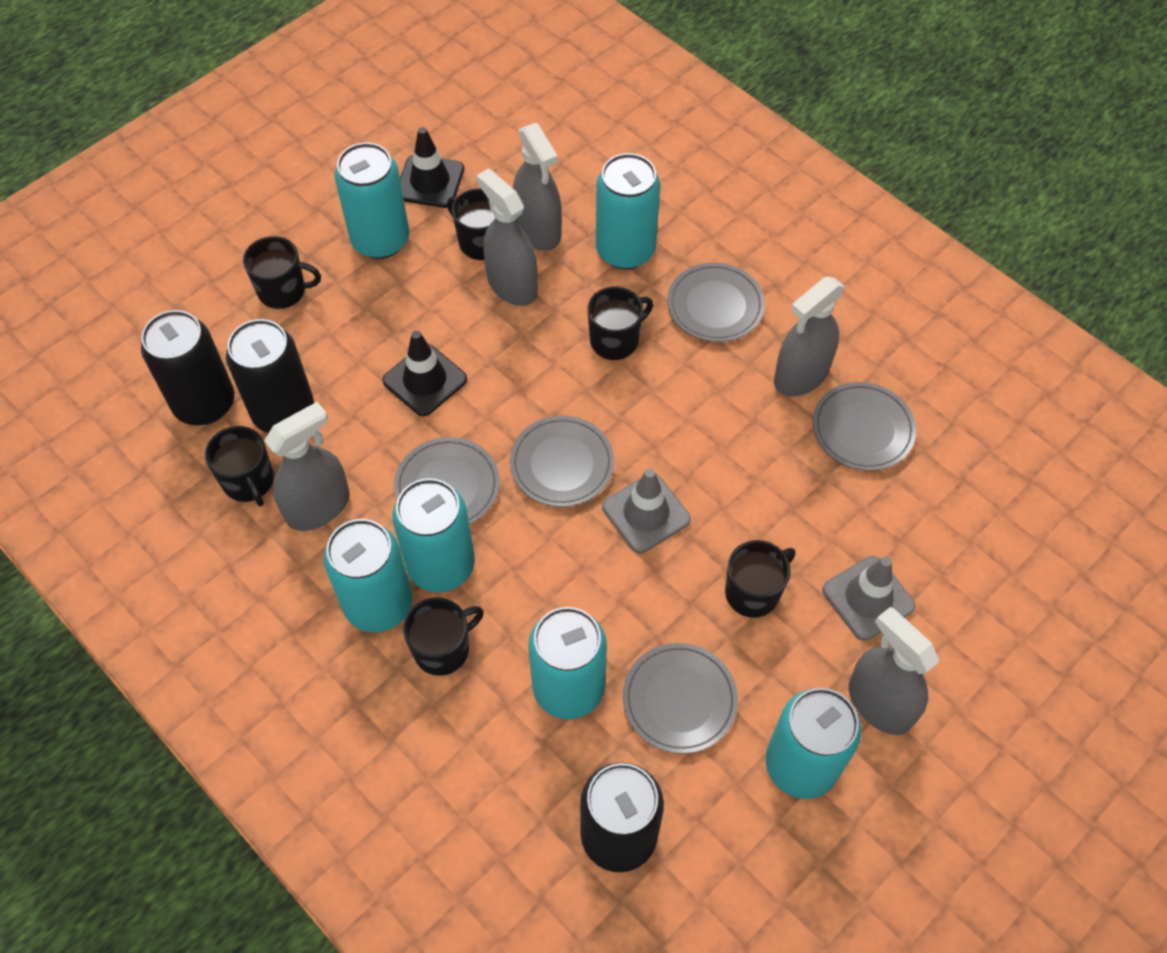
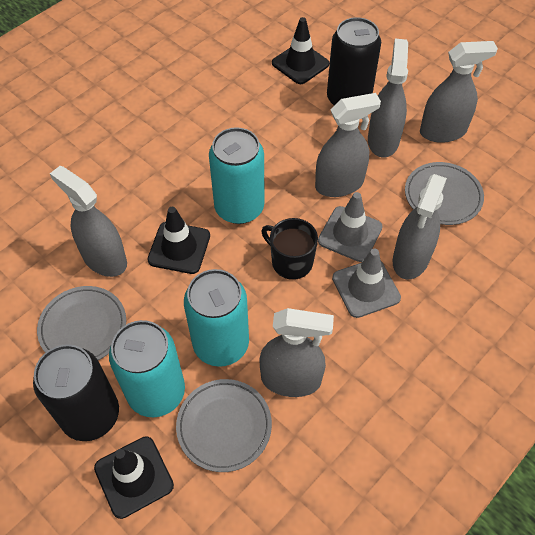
black can: [141,310,234,425] [226,319,314,433] [580,762,664,872] = 3 -> [33,344,119,441] [327,17,381,106] = 2
black mug: [205,426,274,506] [243,236,321,309] [403,597,484,676] [447,188,495,260] [587,286,653,360] [725,540,796,618] = 6 -> [261,218,318,280] = 1
black traffic cone: [382,331,467,416] [400,127,464,208] = 2 -> [94,436,174,519] [147,207,210,274] [272,17,330,84] = 3
grey plate: [394,437,500,525] [510,415,614,507] [623,643,738,754] [667,263,765,342] [813,382,916,471] = 5 -> [37,286,126,360] [176,379,272,472] [405,162,484,225] = 3
grey spray bottle: [264,402,350,531] [476,169,538,306] [513,123,562,251] [774,276,846,396] [849,607,939,735] = 5 -> [50,166,127,277] [259,308,334,397] [315,93,381,197] [368,39,408,158] [393,174,447,279] [420,41,498,143] = 6
turquoise can: [324,519,412,633] [335,143,409,259] [392,478,475,593] [528,607,607,719] [596,153,660,269] [766,688,861,799] = 6 -> [109,320,185,417] [184,269,249,367] [209,127,265,224] = 3

